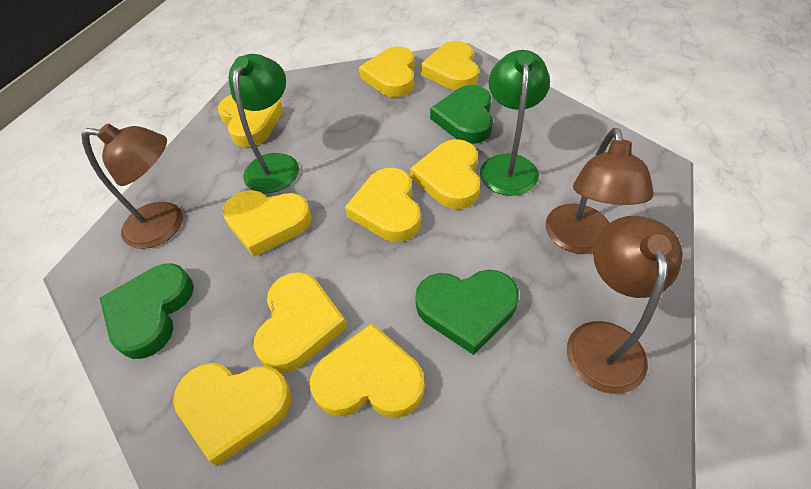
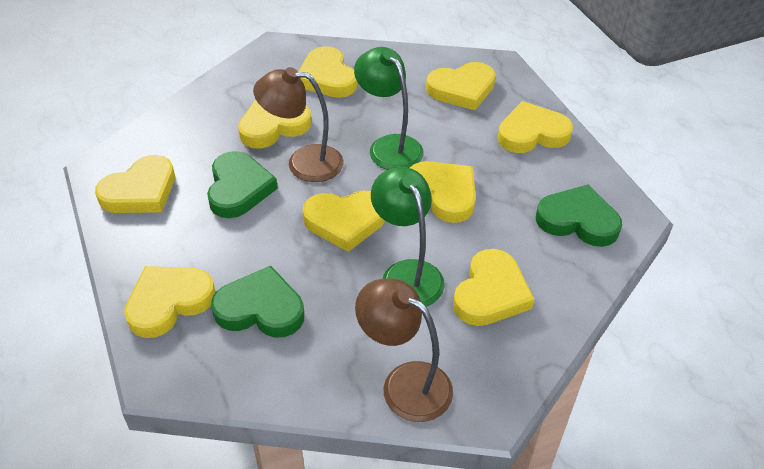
brown lamp: [82,123,183,249] [546,128,654,254] [567,216,683,394] = 3 -> [253,67,344,182] [355,278,453,422] = 2

